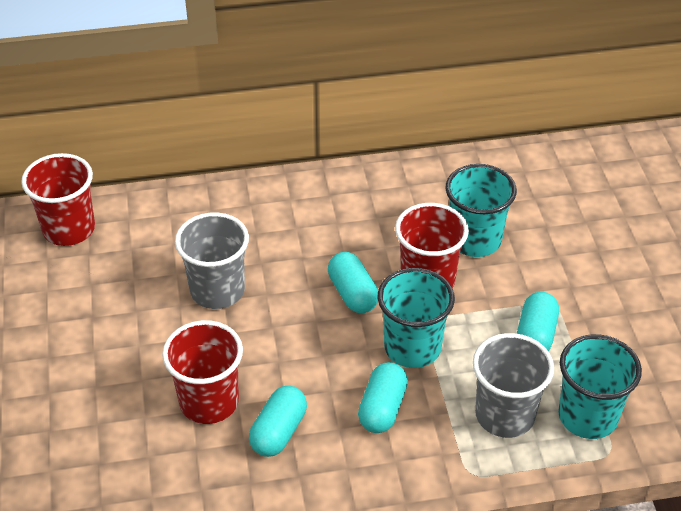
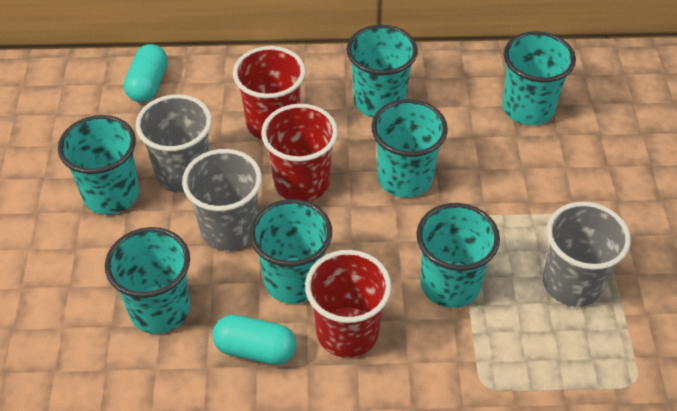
grey cup: [175,212,249,309] [473,333,554,438] = 2 -> [135,94,212,193] [182,149,262,251] [543,202,631,307] = 3
turquoise capsule: [249,386,307,457] [328,252,378,313] [358,362,408,433] [517,292,559,351] = 4 -> [124,44,168,102] [212,315,297,365] = 2
turquoise cup: [378,268,455,368] [446,164,517,257] [558,334,642,439] = 3 -> [58,115,139,215] [105,227,191,334] [249,199,332,304] [346,25,418,118] [371,99,448,198] [416,203,500,308] [502,31,576,125] = 7

